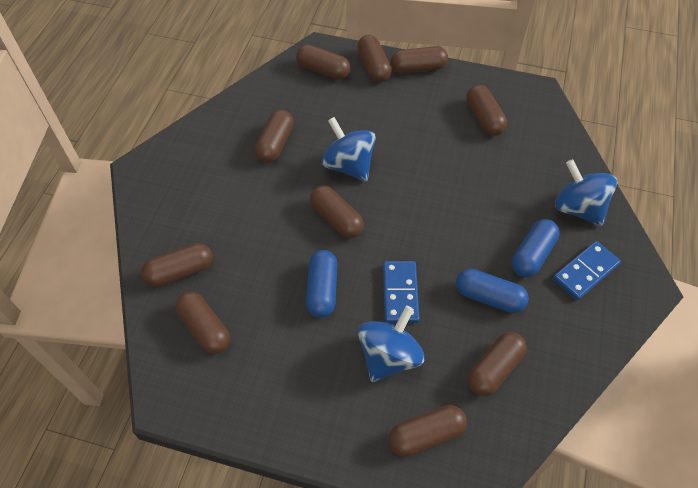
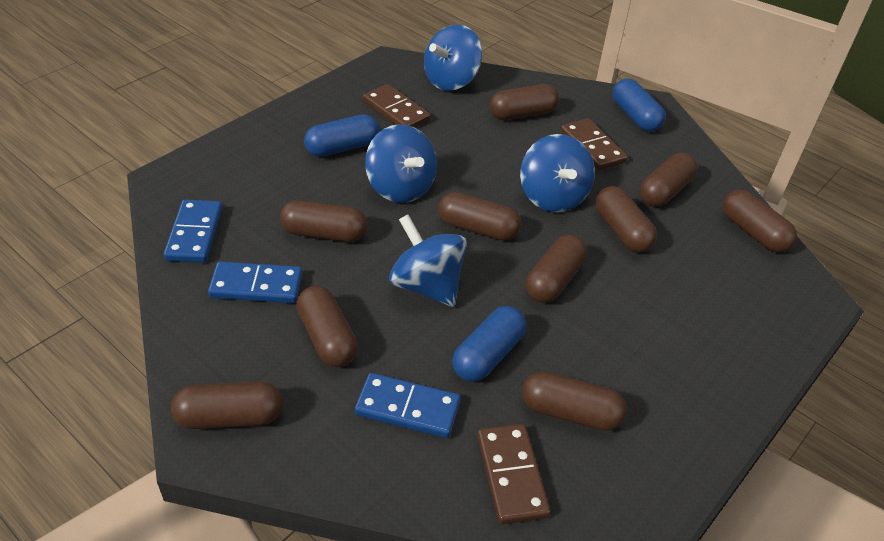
blue domino: [383,261,420,323] [553,241,621,300] = 2 -> [164,200,222,263] [208,261,302,303] [355,373,460,438] = 3
blue spinning top: [322,117,376,182] [358,306,425,382] [555,159,617,226] = 3 -> [365,124,437,203] [389,214,467,307] [424,24,482,91] [520,134,595,212] = 4
brown domino: none = 0 -> [363,84,431,127] [477,424,551,525] [561,118,628,170] = 3

